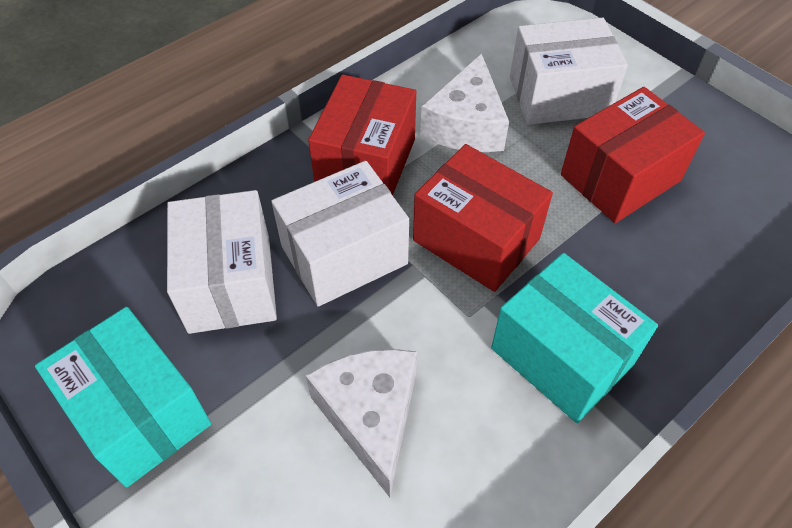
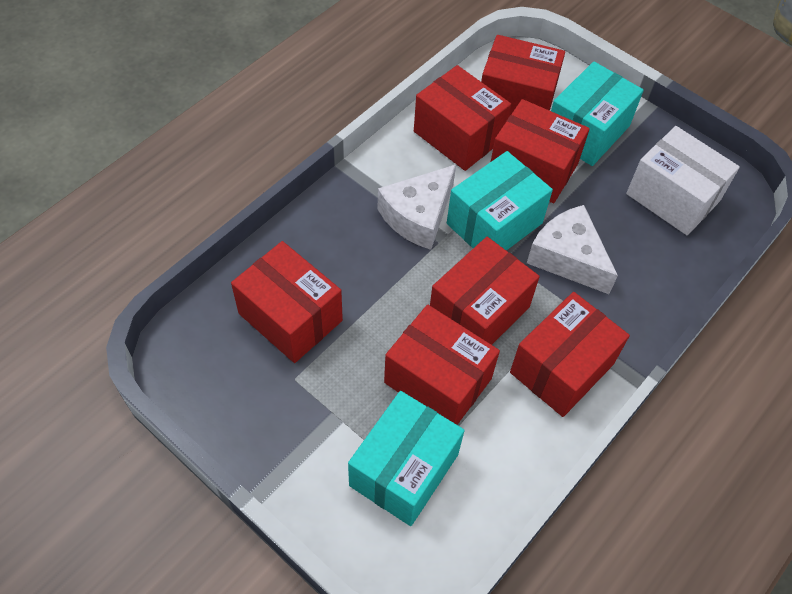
red box: [308,75,416,196] [413,144,553,292] [561,87,705,223] = 3 -> [231,241,343,363] [384,305,500,425] [414,65,511,171] [430,237,540,345] [481,35,565,116] [491,99,590,203] [510,292,630,417] = 7
turquoise box: [35,307,211,487] [491,253,658,423] = 2 -> [348,391,465,526] [447,151,553,251] [551,61,644,166] = 3
white box: [167,190,277,334] [271,161,409,307] [510,17,628,125] = 3 -> [626,126,740,235] = 1

